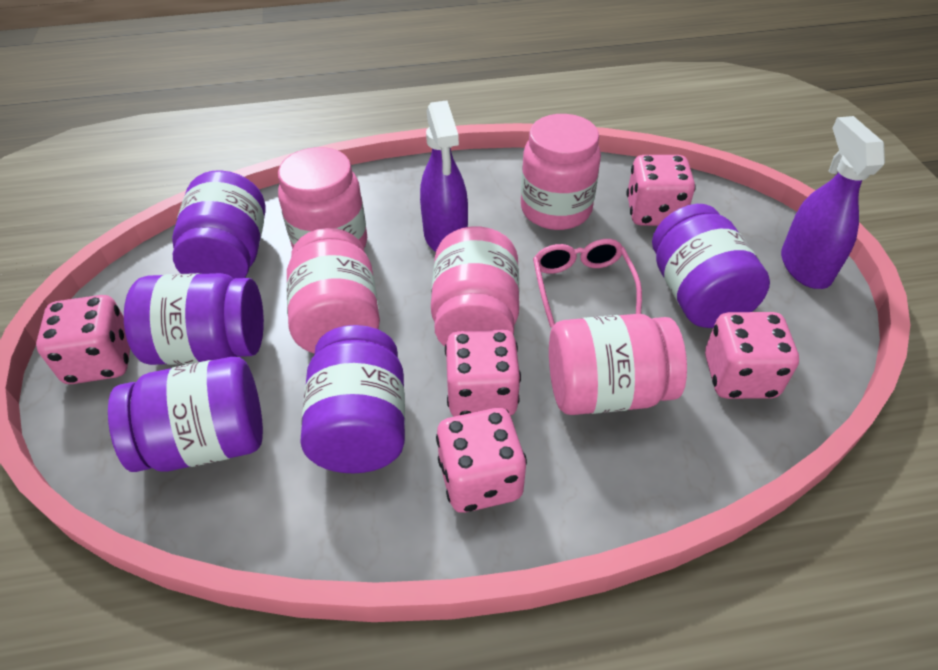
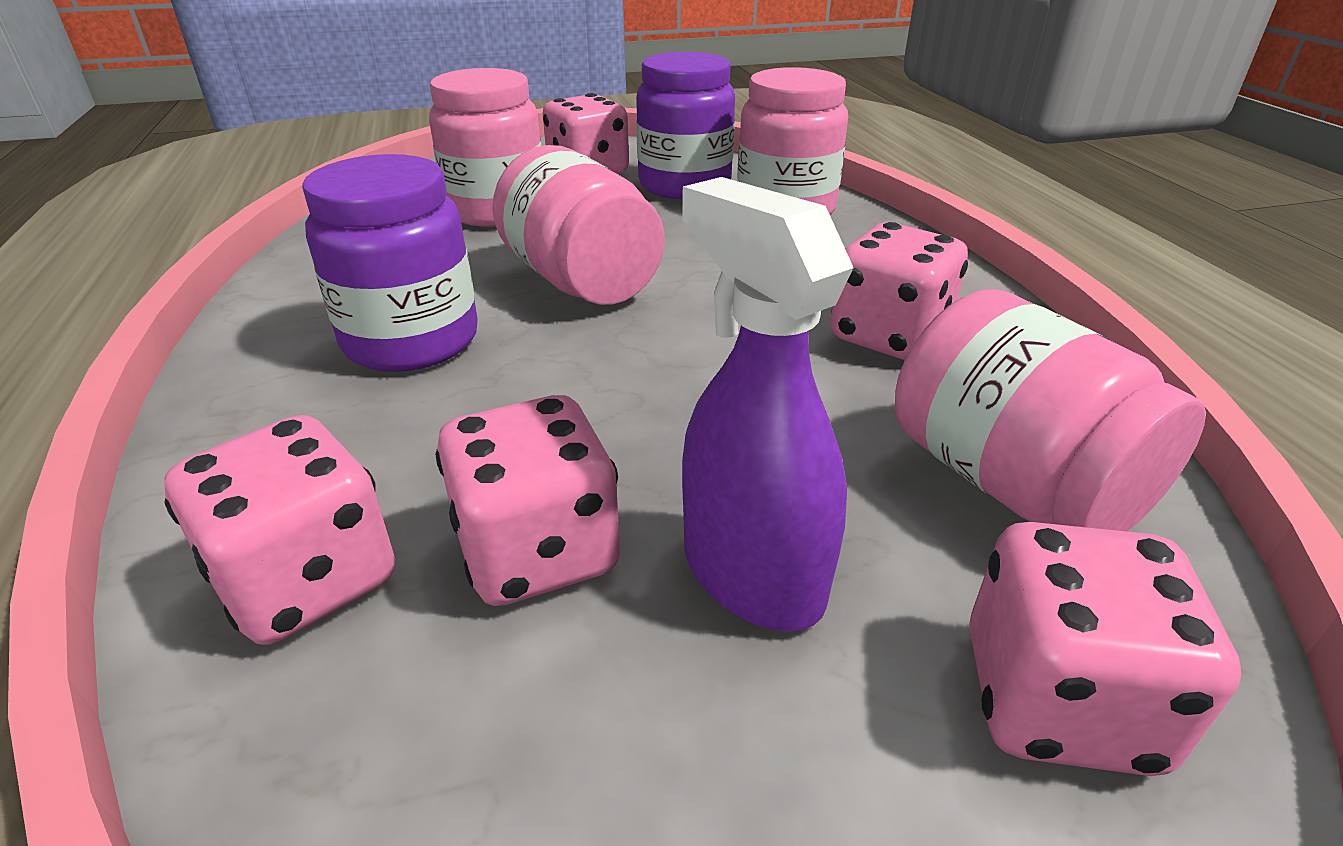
pink glasses: [533,239,642,328] = 1 -> none = 0
pink jar: [278,147,367,249] [287,228,380,354] [431,227,519,347] [521,114,601,230] [549,314,687,415] = 5 -> [429,68,541,227] [492,145,664,305] [737,67,848,215] [895,289,1206,531] = 4
purple jar: [108,357,263,472] [124,273,264,365] [172,170,265,279] [300,325,405,473] [652,204,770,328] = 5 -> [302,154,478,372] [636,52,735,199] = 2
purple spray bottle: [420,100,468,252] [781,116,885,289] = 2 -> [682,177,853,632] = 1

